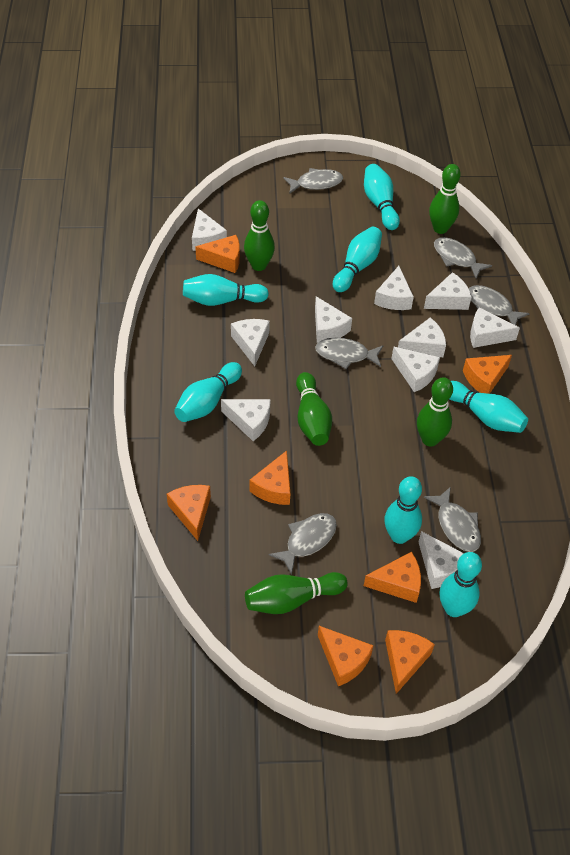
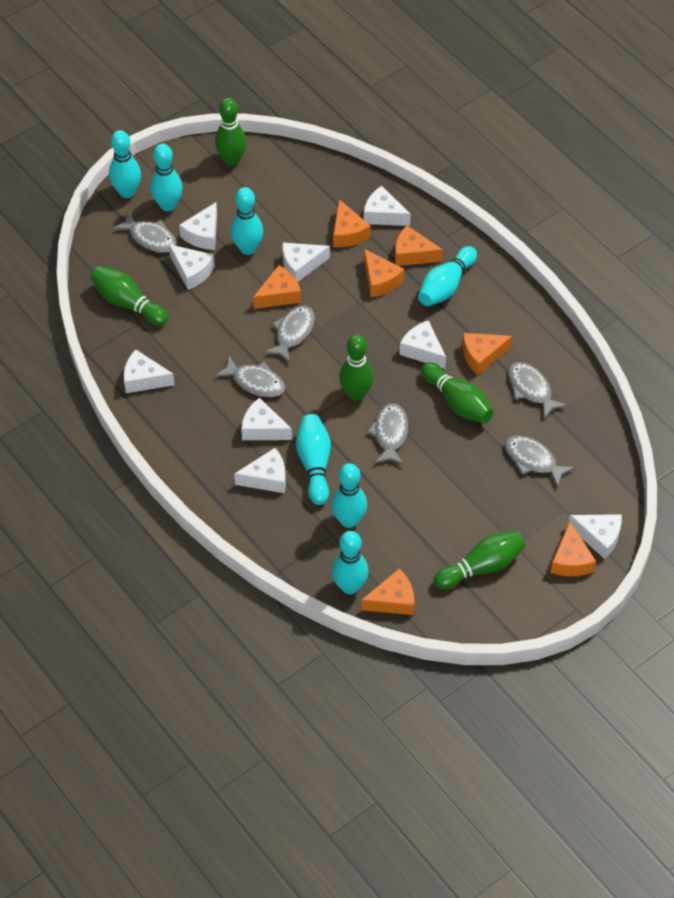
white cheese: [192,209,227,251] [221,399,271,441] [231,319,270,366] [315,296,352,343] [374,266,414,310] [391,347,440,392] [398,318,446,357] [419,531,464,589] [424,272,471,310] [470,308,520,348] = 10 -> [124,349,175,393] [169,244,215,290] [179,202,217,250] [234,448,286,493] [241,398,292,440] [283,243,330,282] [364,186,411,226] [399,320,446,369] [568,514,622,559] = 9

